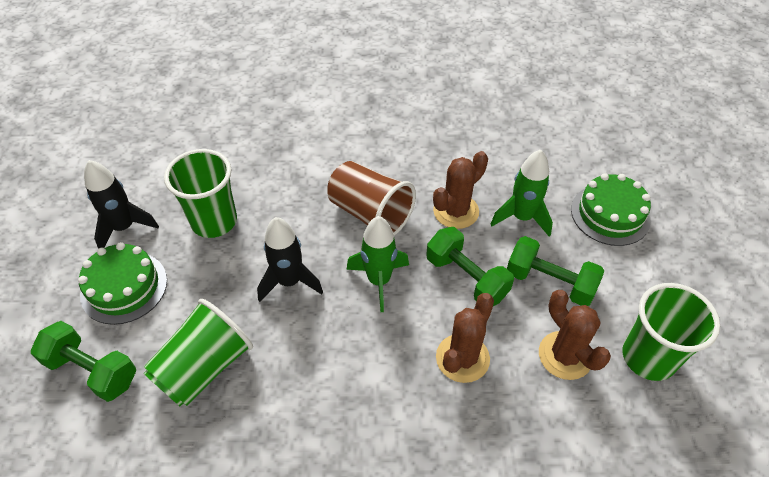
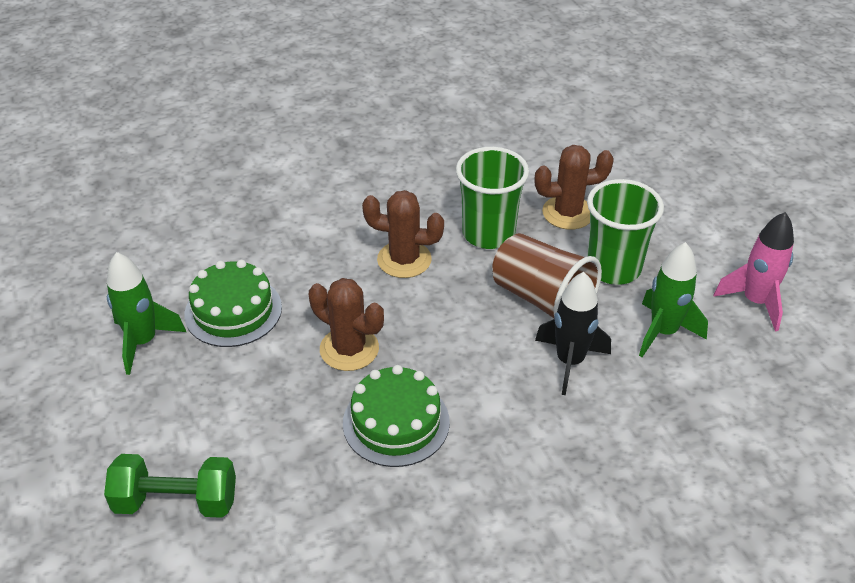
black rocket: [84,160,159,249] [257,217,323,302] = 2 -> [535,272,611,395] = 1
green cup: [144,299,253,406] [164,149,237,238] [622,283,720,381] = 3 -> [456,147,529,249] [587,179,664,285] = 2
green dumbbell: [31,321,136,402] [426,227,514,306] [507,236,604,306] = 3 -> [104,454,236,518] = 1
pink rocket: none = 0 -> [713,212,794,332] = 1

